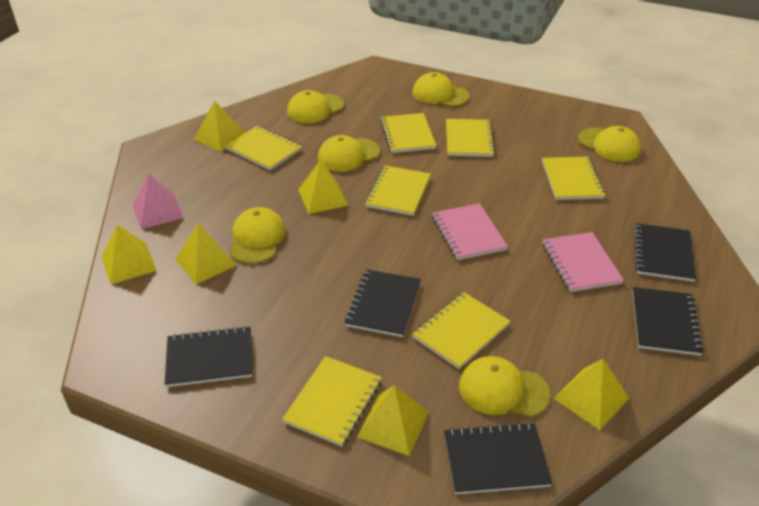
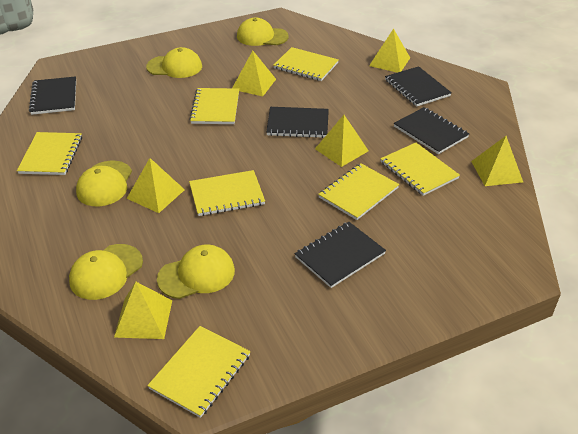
pink notebook: [432,203,508,260] [542,232,624,292] = 2 -> none = 0
pink pyramid: [133,173,183,229] = 1 -> none = 0
yellow cap: [229,207,286,264] [287,90,344,123] [318,135,380,172] [412,72,469,107] [459,356,550,418] [578,126,641,162] = 6 -> [69,244,143,300] [76,161,132,206] [146,47,202,78] [157,244,235,299] [237,18,289,46] = 5

